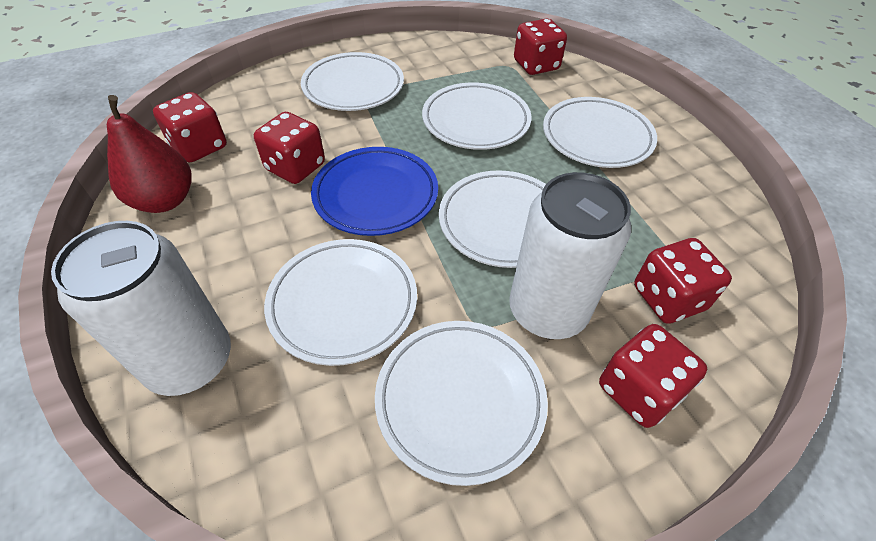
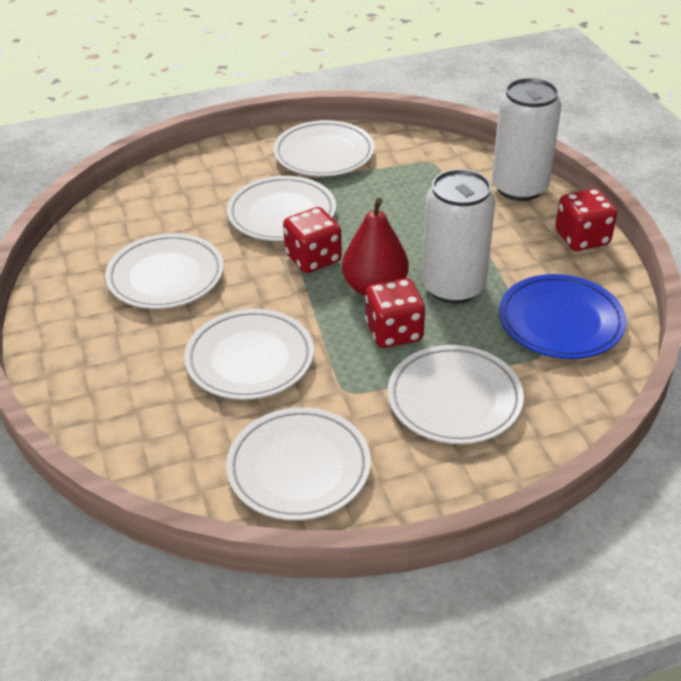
red dice: [153,92,227,162] [254,112,325,184] [514,18,567,75] [599,324,707,428] [634,238,732,324] = 5 -> [283,207,342,273] [365,278,425,348] [555,188,617,251] = 3

